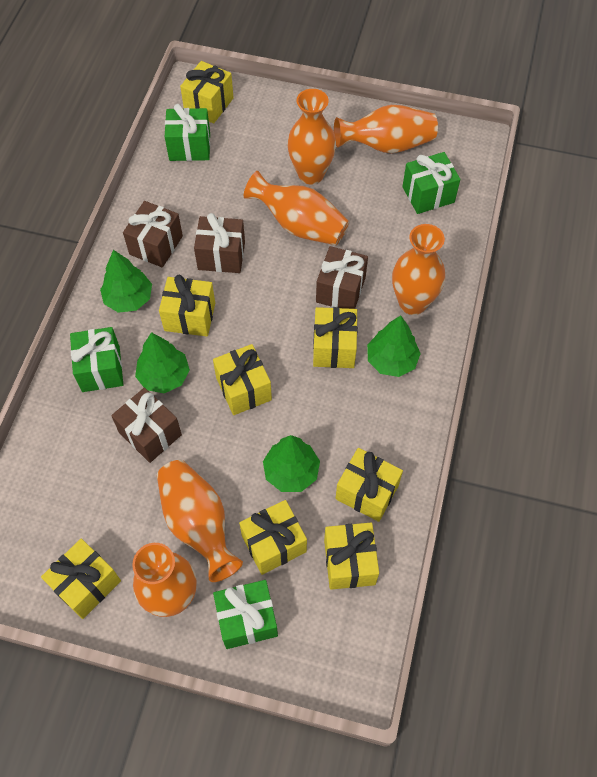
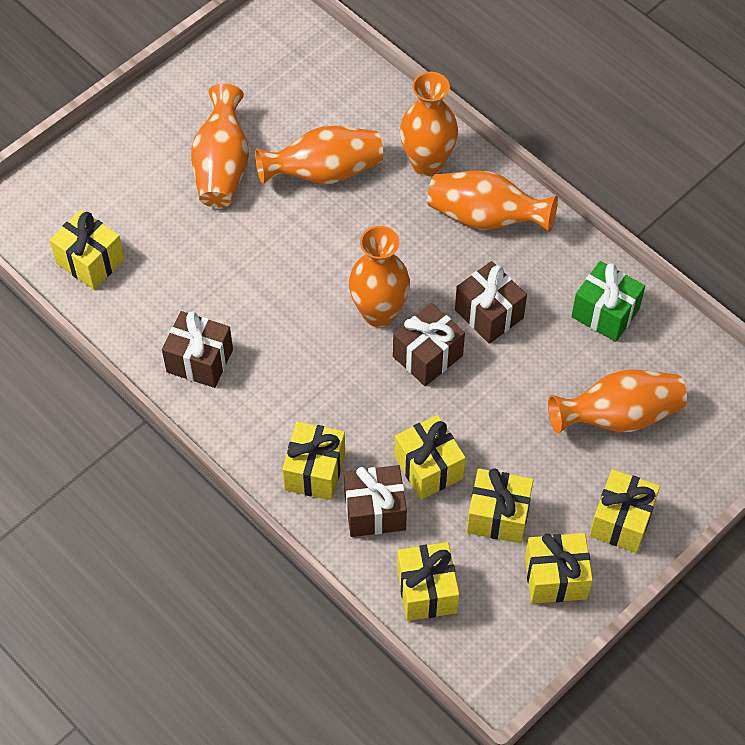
green gift: [70,327,123,392] [165,104,210,161] [213,580,278,649] [402,152,460,214] = 4 -> [571,261,645,342] = 1
green tree: [100,250,152,313] [135,332,190,393] [263,435,320,492] [367,315,421,377] = 4 -> none = 0
yellow gift: [41,539,121,619] [159,275,215,336] [180,61,234,123] [213,344,272,415] [239,500,307,575] [313,307,358,368] [324,523,379,590] [335,448,403,522] = 8 -> [50,209,125,290] [282,421,345,500] [394,415,466,500] [397,542,459,621] [467,468,533,544] [525,533,593,604] [589,469,660,553] = 7

